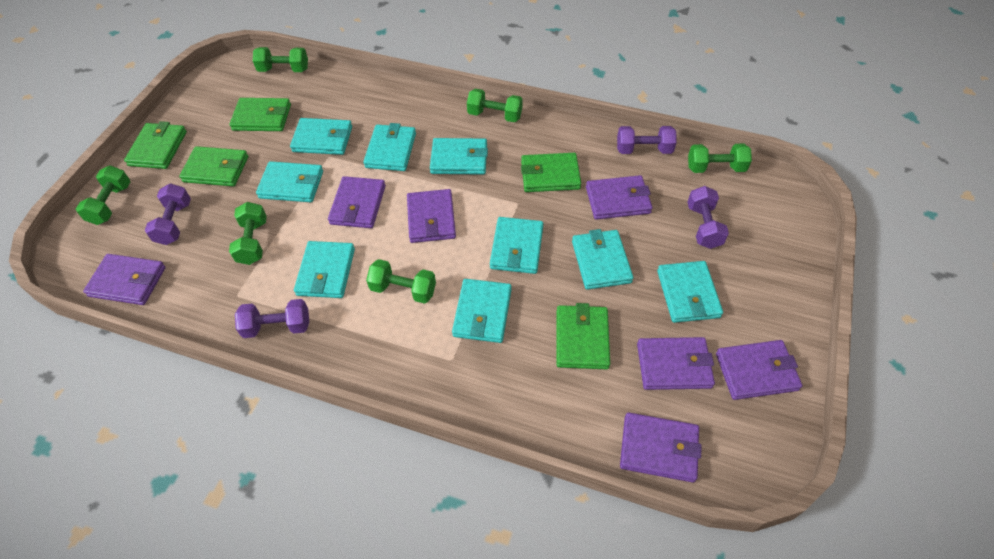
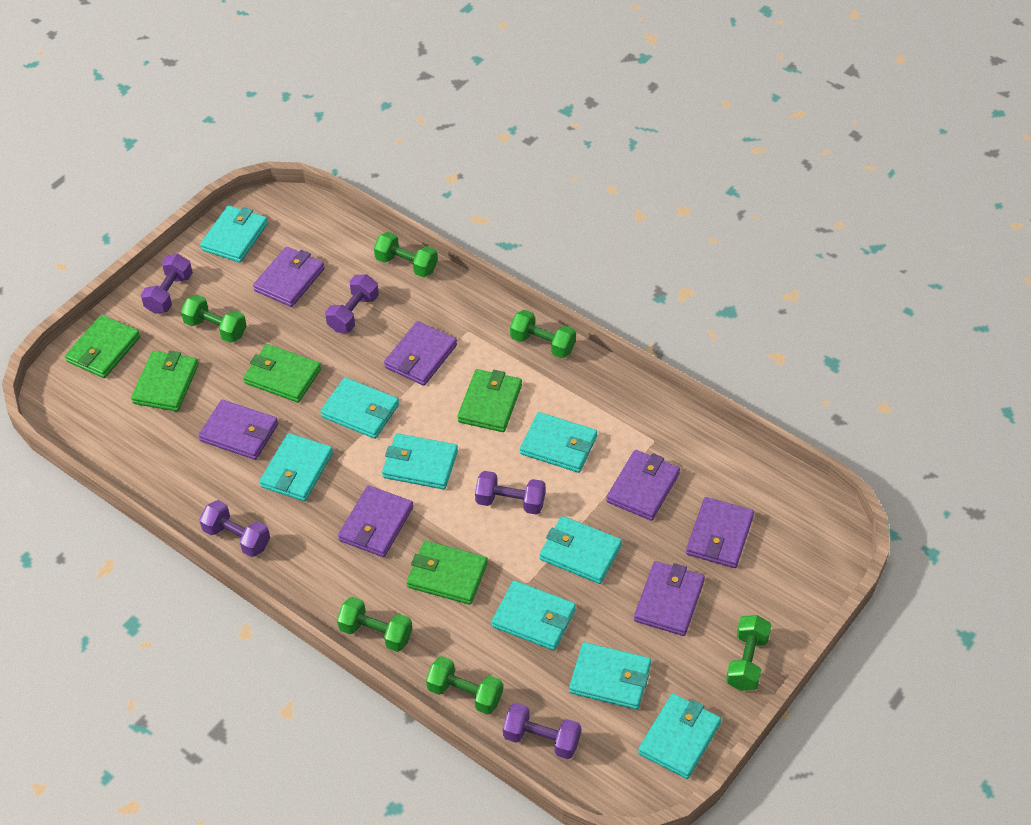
purple dumbbell: [145,183,191,245] [235,299,309,338] [617,126,677,154] [687,186,729,249] = 4 -> [141,254,193,314] [199,500,270,557] [325,274,379,333] [475,471,546,515] [503,703,581,759] = 5

